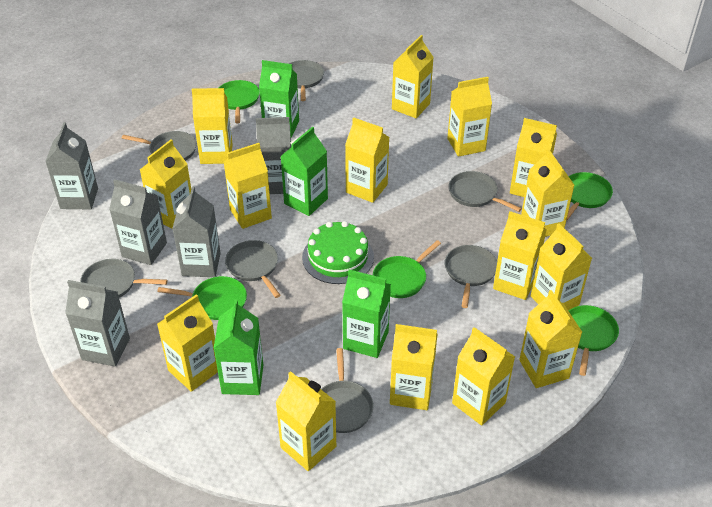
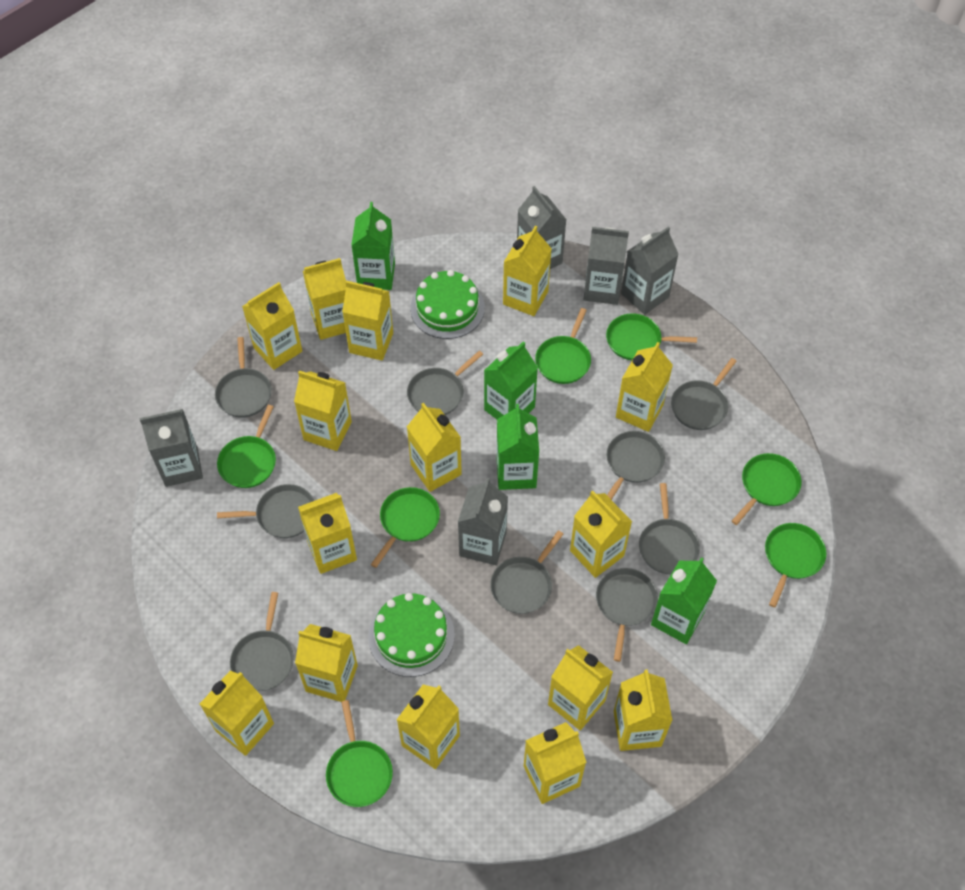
green cake: [302,221,374,284] = 1 -> [368,593,455,677] [410,270,485,339] = 2
green pan: [157,276,247,320] [219,80,260,123] [373,240,441,298] [567,172,613,220] [569,305,619,376] = 5 -> [217,405,276,488] [326,700,393,807] [371,487,440,568] [535,308,591,384] [606,314,697,360] [732,453,802,525] [765,523,826,608] = 7
grey pan: [80,259,167,298] [122,131,197,161] [225,240,281,298] [289,60,324,101] [321,348,374,433] [445,245,497,308] [449,171,522,212] = 7 -> [215,337,272,418] [217,484,314,538] [230,592,294,691] [407,351,483,415] [490,530,563,614] [596,568,658,662] [606,431,665,500] [639,483,700,574] [671,358,737,430] = 9

